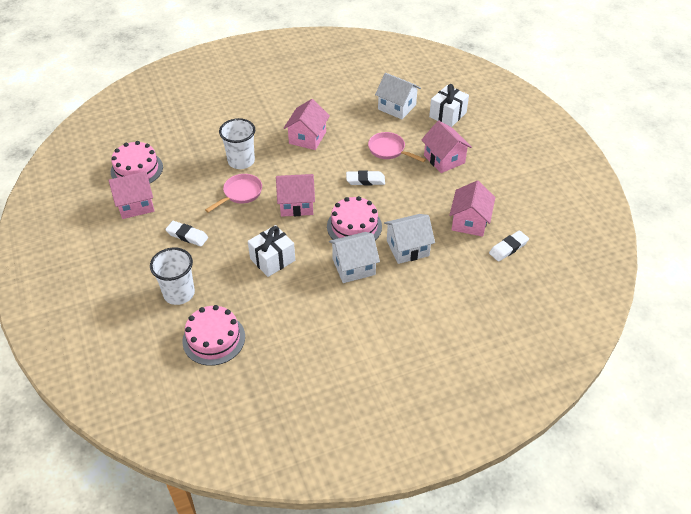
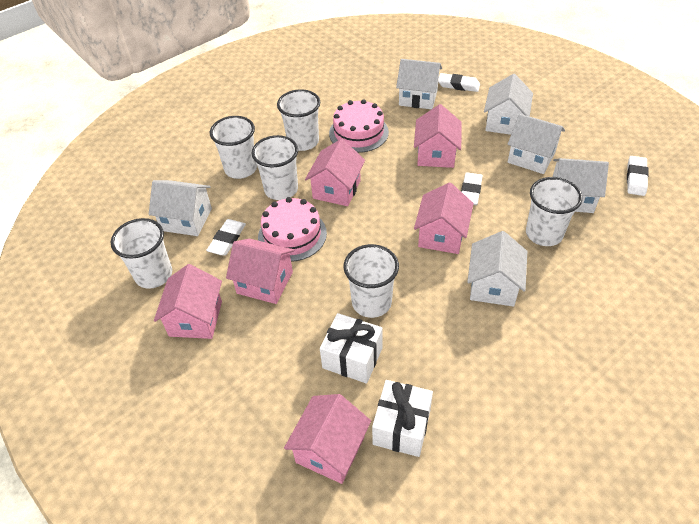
pink cake: [111,141,163,183] [182,305,245,366] [327,196,382,240] = 3 -> [258,197,327,262] [329,99,389,153] = 2
pink house: [108,171,154,219] [276,174,315,217] [284,99,330,150] [421,121,472,173] [449,180,495,237] = 5 -> [154,264,222,339] [226,239,294,304] [284,394,371,484] [305,139,365,206] [414,104,462,168] [414,182,474,254] = 6
pink pan: [205,174,262,213] [368,132,426,163] = 2 -> none = 0
white cup: [150,247,195,305] [219,118,255,169] = 2 -> [111,218,172,289] [210,116,257,179] [251,135,298,200] [277,89,320,151] [343,244,399,318] [526,177,583,246] = 6
white eraser: [165,221,208,247] [346,171,385,186] [489,230,529,262] = 3 -> [206,219,246,256] [438,73,480,92] [461,172,483,205] [627,156,649,196] = 4
white house: [329,232,380,283] [375,73,421,119] [384,214,435,264] = 3 -> [149,180,212,236] [396,59,442,109] [467,231,527,307] [484,74,533,135] [508,114,565,174] [552,158,609,213] = 6

